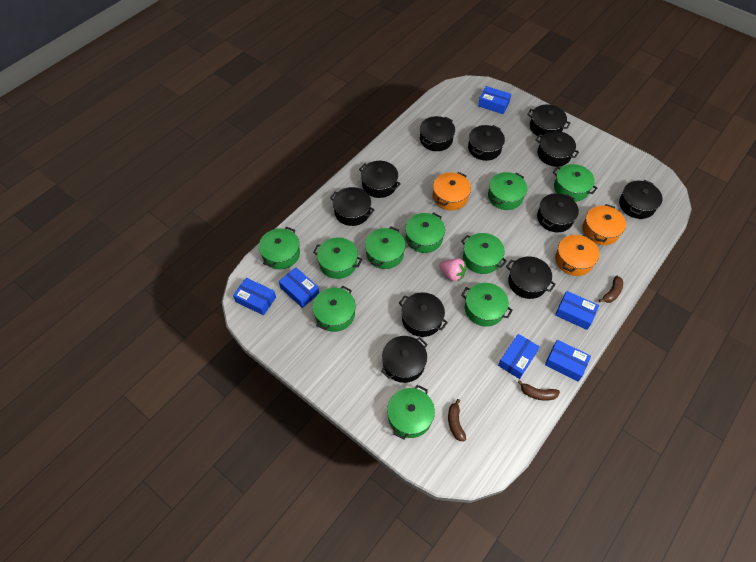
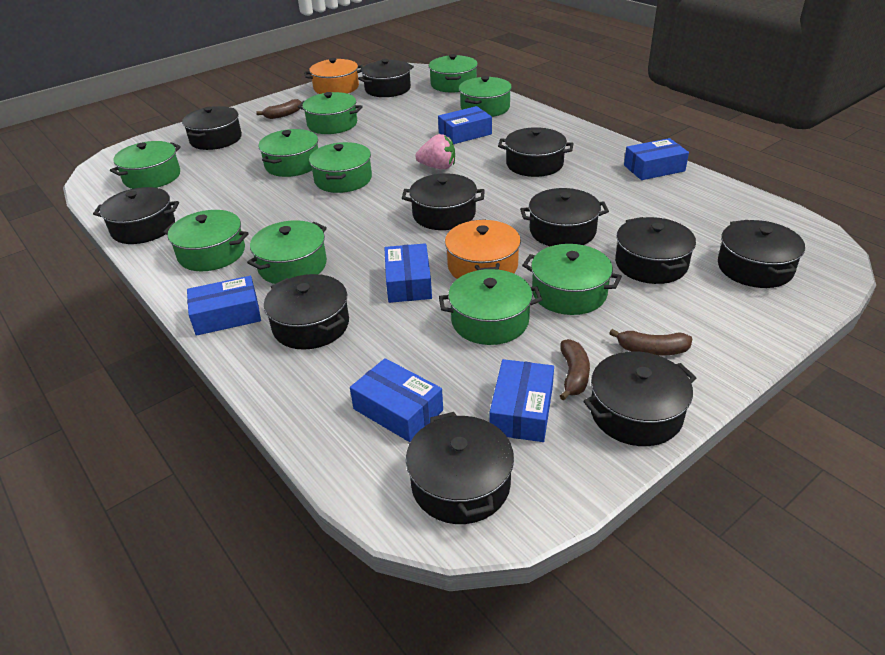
orange pot: [433,172,471,210] [555,234,599,276] [583,204,626,245] = 3 -> [304,58,363,94] [445,219,521,279] = 2

